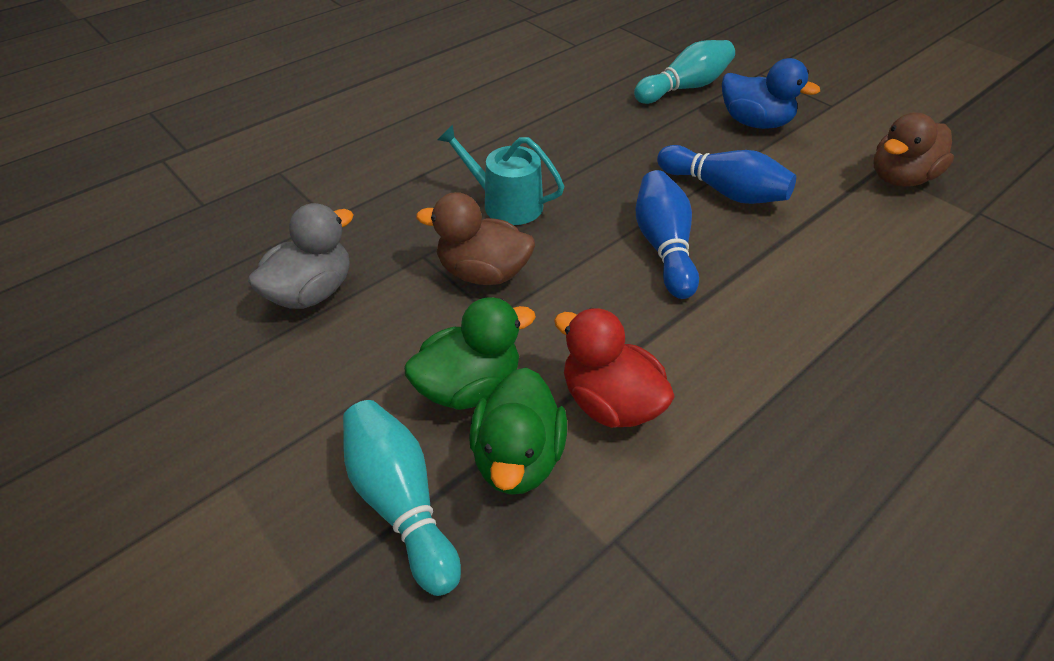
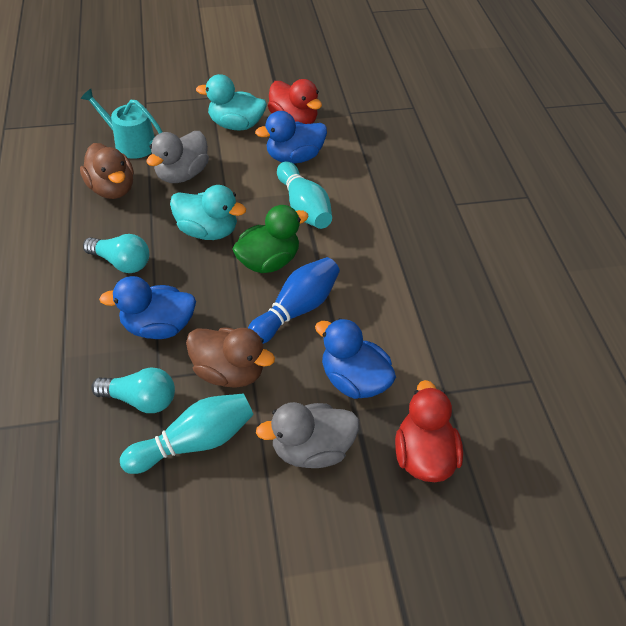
blue bowling pin: [636,170,699,299] [657,145,796,204] = 2 -> [248,257,340,344] = 1
blue duck: [722,58,820,129] = 1 -> [99,276,196,339] [255,111,327,164] [315,318,396,399] = 3
green duck: [404,297,536,410] [469,367,567,495] = 2 -> [232,205,309,273] = 1
grey duck: [248,203,354,309] = 1 -> [146,131,209,183] [256,402,359,468] = 2
red duck: [554,308,675,428] = 1 -> [268,79,322,124] [395,380,463,482] = 2
turquoise duck: none = 0 -> [170,185,246,240] [196,74,267,131] = 2
turquoise light bulb: none = 0 -> [83,234,149,273] [91,367,175,413] = 2

